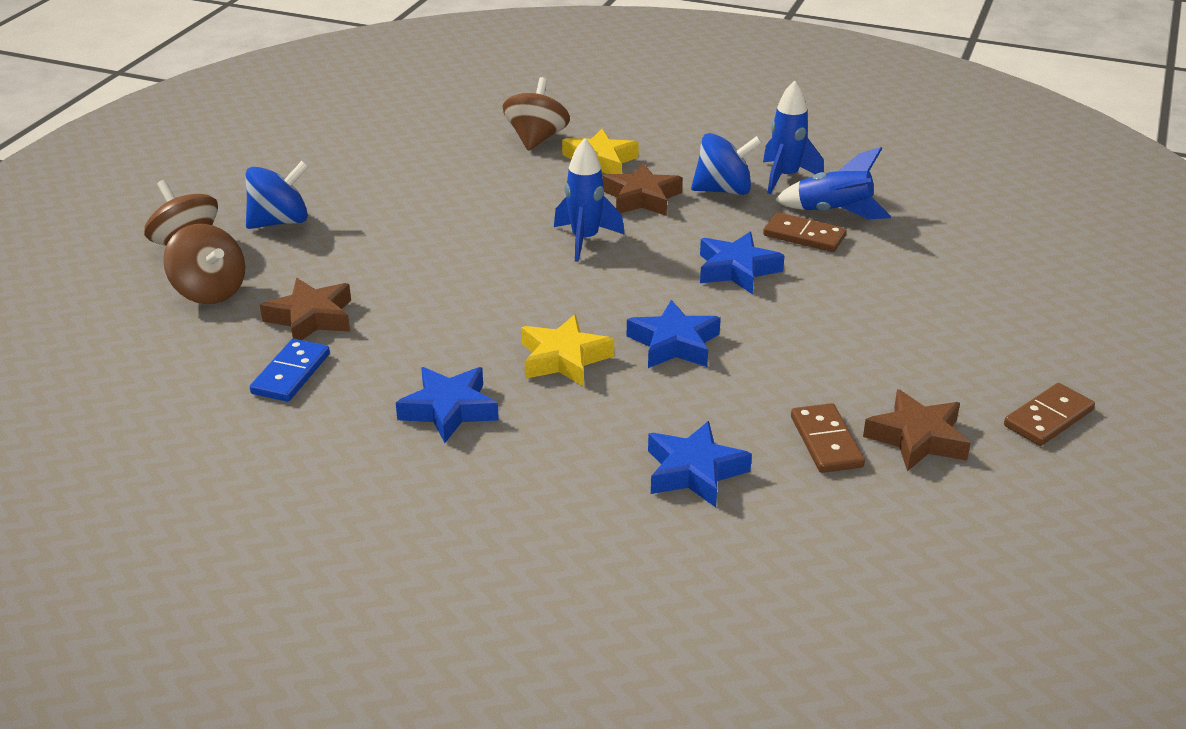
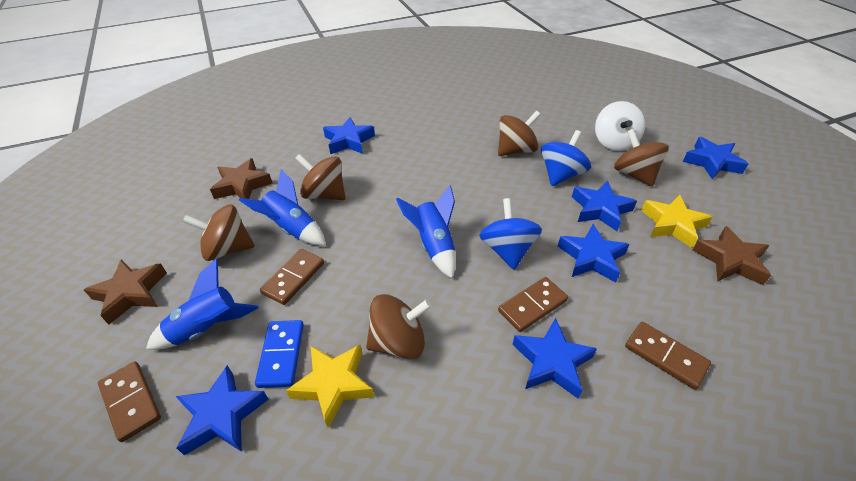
blue star: [396,367,499,443] [627,300,721,368] [648,421,752,507] [700,232,785,294] = 4 -> [176,365,269,455] [323,117,375,154] [512,318,597,398] [558,224,629,283] [572,181,637,231] [683,137,748,179] = 6
brown domino: [763,212,847,252] [791,403,865,473] [1004,383,1095,446] = 3 -> [98,361,161,442] [260,249,324,305] [498,277,568,332] [625,322,711,390] = 4
brown spinning top: [144,180,218,246] [163,224,245,304] [502,77,570,151] = 3 -> [182,204,255,261] [295,154,345,200] [366,294,432,360] [498,111,541,156] [614,129,669,187] = 5
white spinning top: none = 0 -> [595,101,645,151] = 1

